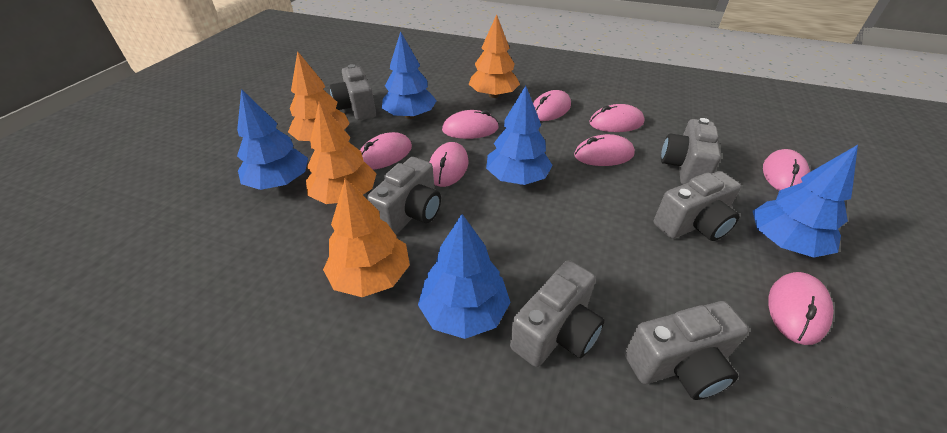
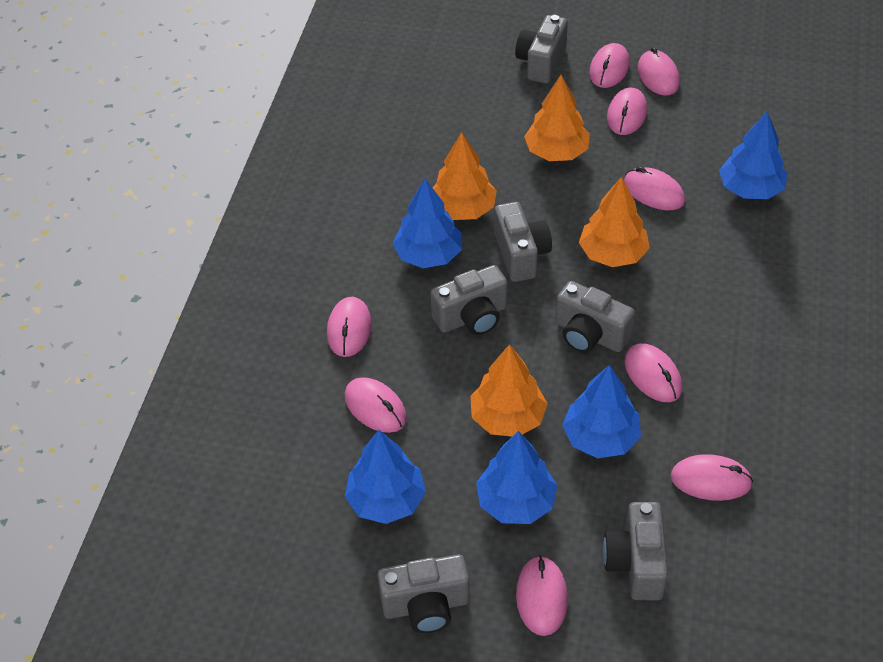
pink mouse: [360,132,412,170] [430,142,468,187] [442,110,499,139] [533,90,571,121] [574,134,635,166] [589,104,645,132] [763,149,810,191] [768,272,834,345] = 8 -> [327,297,372,357] [345,377,407,433] [516,556,568,636] [589,43,630,88] [607,88,647,135] [624,167,685,210] [624,343,682,402] [637,47,680,96] [670,454,753,501] = 9

